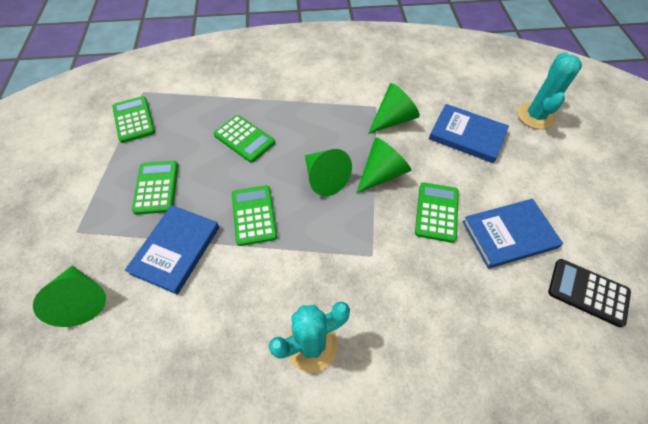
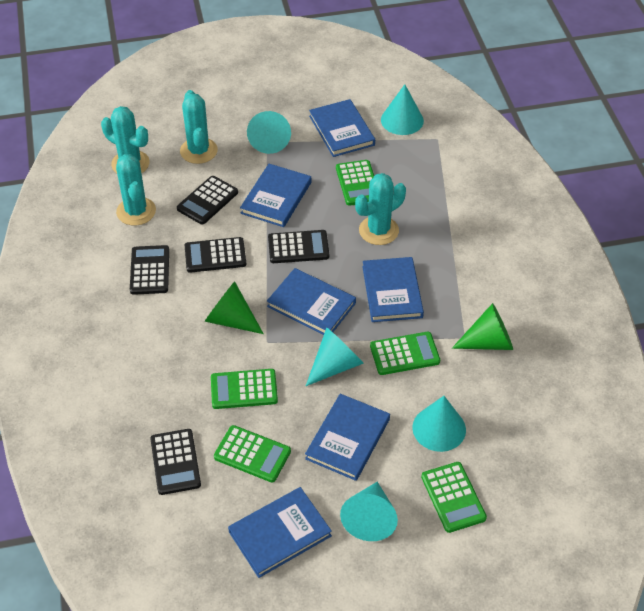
black calculator: [548,259,631,327] = 1 -> [130,245,169,295] [150,429,201,495] [177,176,238,225] [185,237,246,273] [268,230,329,263] = 5
blue book: [125,205,219,295] [429,104,509,163] [462,199,563,268] = 3 -> [228,487,332,578] [240,164,311,227] [267,268,356,335] [305,394,390,481] [309,99,375,157] [362,257,424,322] = 6
green cone: [33,265,106,327] [305,149,352,196] [357,138,411,193] [368,83,420,134] = 4 -> [205,281,264,334] [452,303,513,350] = 2
turquoise cactus: [269,301,350,373] [517,52,582,129] = 2 -> [101,106,150,174] [116,154,156,226] [180,90,218,164] [355,173,406,245] = 4
turquoise cone: none = 0 -> [247,111,291,154] [306,327,364,386] [340,482,398,541] [381,84,424,135] [412,396,466,452] = 5

